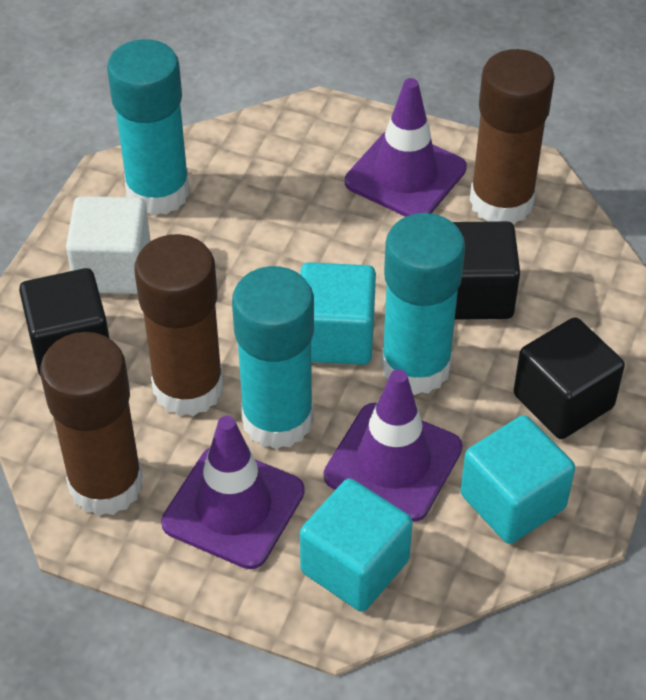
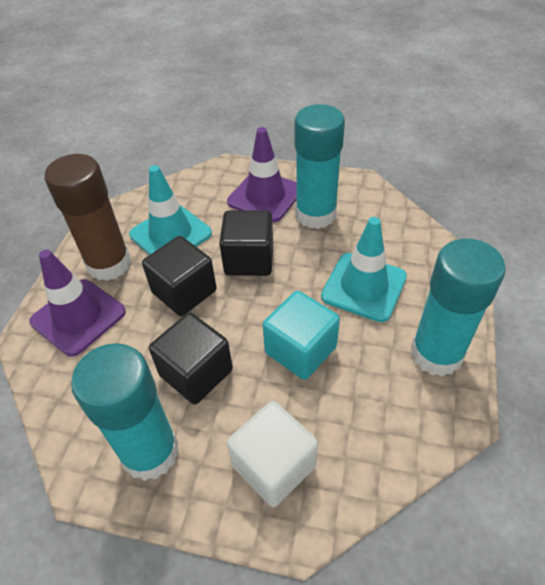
brown glue stick: [40,332,143,516] [134,234,224,416] [470,49,555,225] = 3 -> [44,154,131,281] = 1
purple traffic cone: [161,416,305,569] [324,369,462,522] [345,78,467,217] = 3 -> [30,250,126,357] [227,127,296,222] = 2
turquoise cube: [300,262,376,365] [300,478,413,612] [460,415,575,544] = 3 -> [263,291,340,380] = 1
turquoise traffic cone: none = 0 -> [129,165,212,255] [321,217,407,322] = 2

